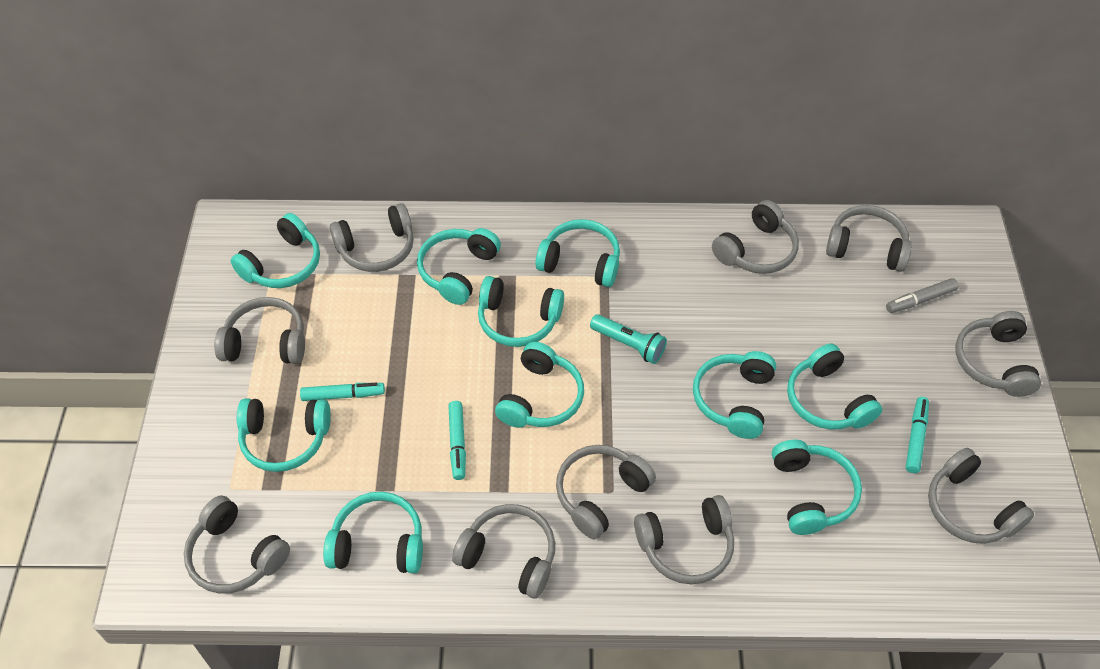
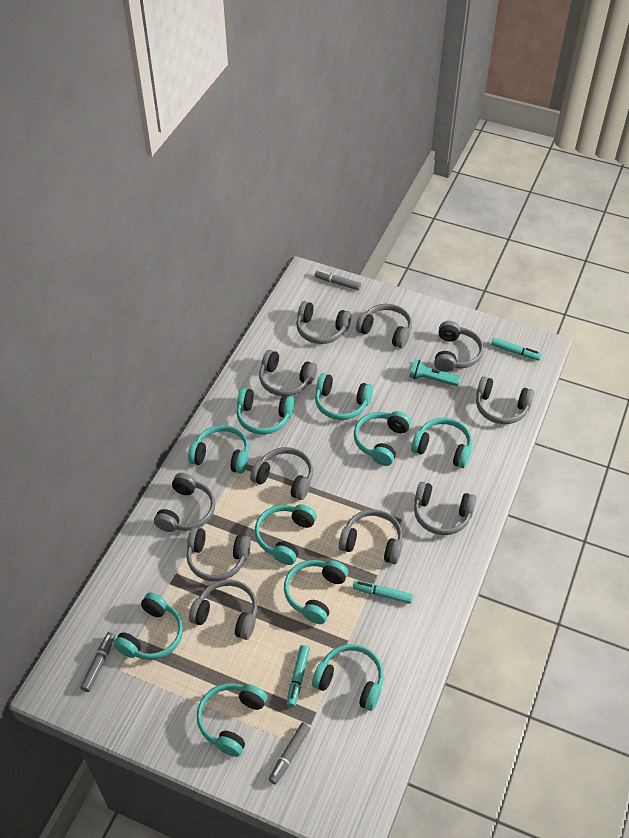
grey headphones: [184,496,290,594] [214,297,305,364] [330,203,414,272] [452,504,555,598] [556,445,656,539] [634,495,734,584] [712,200,799,274] [826,205,912,272] [928,448,1034,544] [955,311,1041,397] = 10 -> [154,473,215,532] [187,527,251,581] [189,579,257,640] [250,447,313,500] [259,350,317,396] [296,301,351,344] [339,509,403,564] [356,304,412,348] [414,482,477,535] [434,321,484,372] [476,377,534,424] = 11
grey marker: [886,278,958,313] = 1 -> [80,632,115,692] [268,722,310,784] [315,270,361,290] = 3

